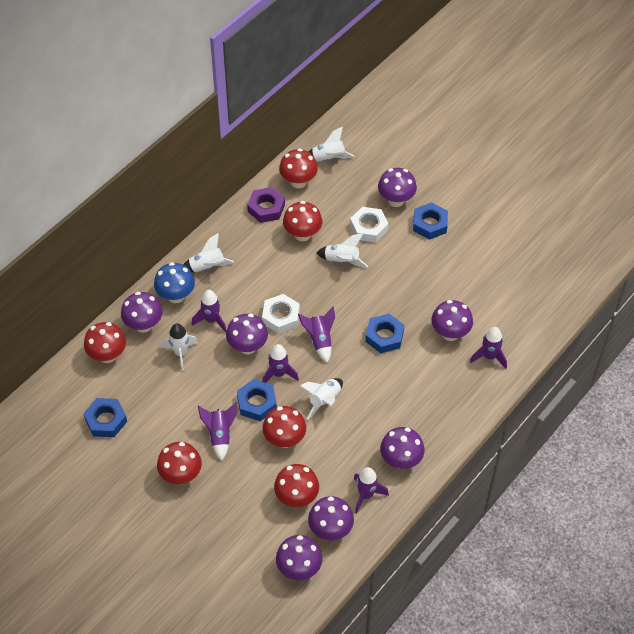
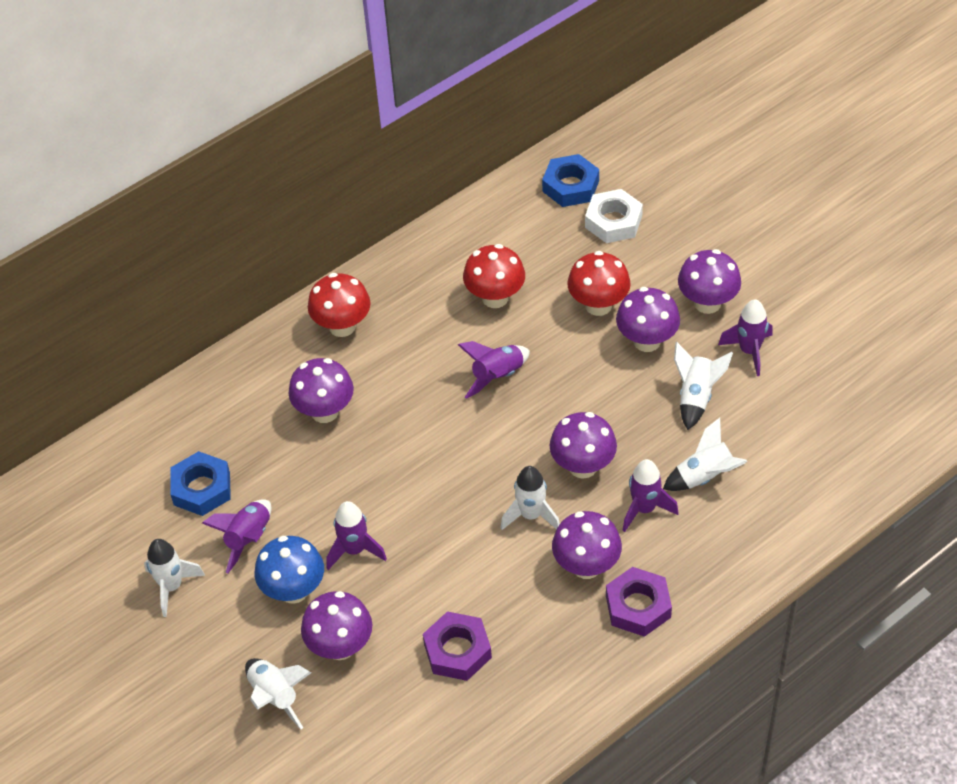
blue nut: [83,398,127,437] [237,379,277,421] [365,314,405,353] [413,202,448,240] = 4 -> [170,451,231,516] [542,154,599,207] = 2
purple mushroom: [121,292,163,333] [226,314,268,355] [276,535,322,580] [308,496,354,540] [378,168,417,207] [380,427,425,469] [432,300,473,341] = 7 -> [288,358,354,423] [301,591,372,660] [550,412,617,479] [552,511,622,579] [616,287,680,352] [678,249,741,314] = 6
purple nut: [247,187,285,223] = 1 -> [423,611,492,681] [606,567,672,637] = 2
purple rocket: [192,290,227,333] [198,403,237,461] [262,344,299,383] [298,306,335,363] [354,467,389,513] [470,327,507,369] = 6 -> [202,499,272,573] [327,501,387,570] [458,341,530,399] [622,459,679,532] [718,299,773,376] = 5
red mushroom: [84,322,126,363] [157,442,202,484] [262,406,306,448] [274,464,319,507] [279,148,318,188] [283,201,322,241] = 6 -> [308,273,371,337] [463,244,525,308] [567,251,631,316] = 3
white nut: [262,294,300,334] [350,207,388,242] = 2 -> [585,189,643,243] = 1

